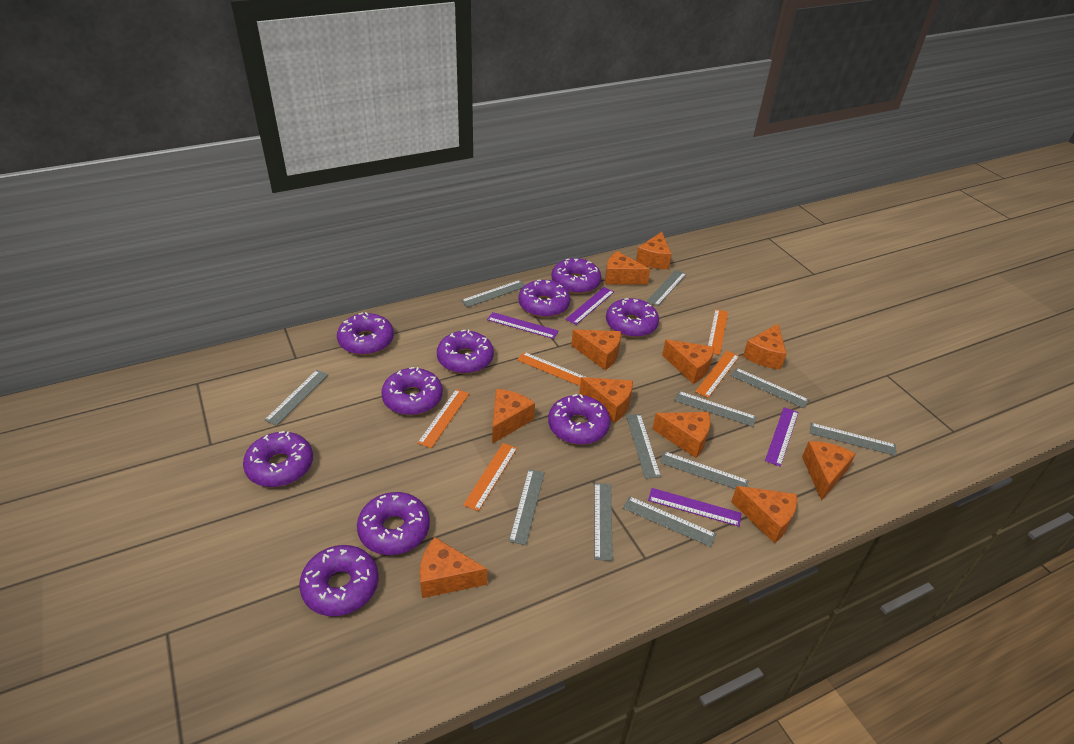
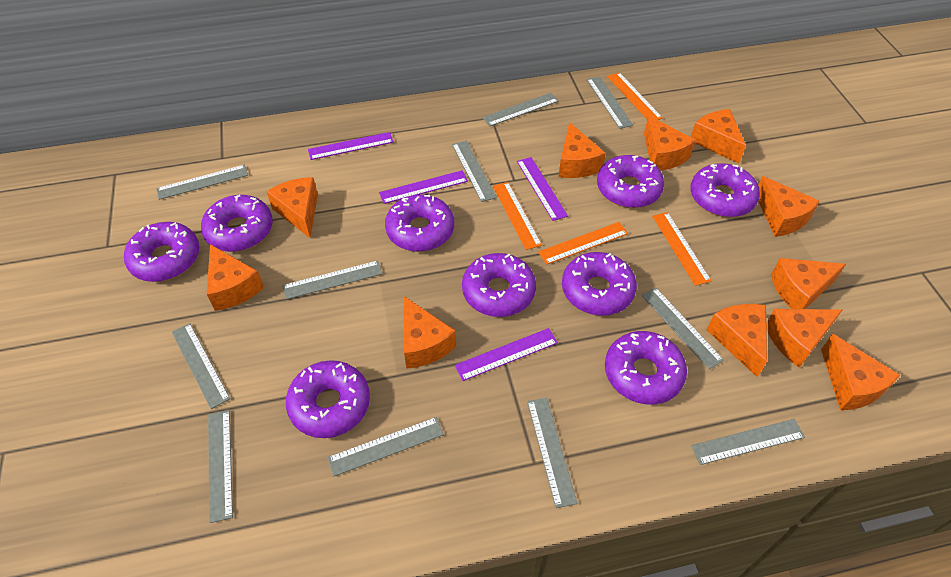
orange ruler: [417,389,469,448] [463,443,517,511] [517,352,585,386] [695,351,739,398] [708,309,728,355] = 5 -> [493,182,542,250] [538,222,628,265] [607,72,663,120] [652,212,711,286] = 4
purple donut: [243,431,313,487] [299,545,379,616] [337,312,394,355] [357,492,430,555] [381,367,443,415] [437,330,494,374] [519,280,570,318] [548,394,610,445] [552,258,601,294] [606,298,659,338] = 10 -> [124,222,199,282] [201,195,273,252] [286,360,370,438] [385,195,454,252] [462,253,536,317] [562,252,637,316] [597,155,664,208] [605,331,687,405] [691,163,760,217] = 9

